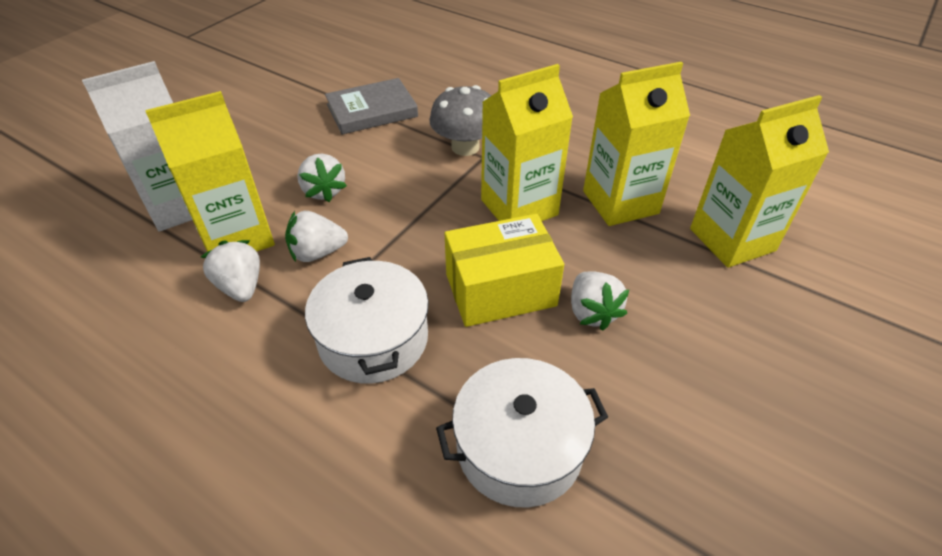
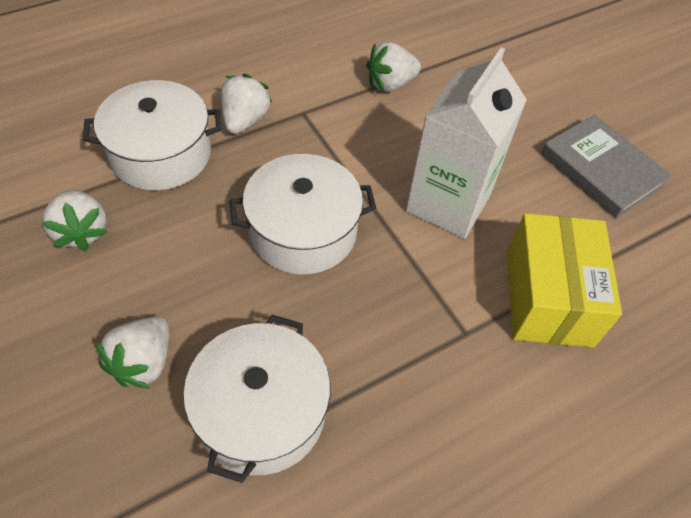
grey mushroom: [429,85,491,156] = 1 -> none = 0
white pot: [305,257,429,384] [436,358,608,508] = 2 -> [83,80,221,191] [183,315,331,483] [229,154,376,275] = 3
yellow carton: [145,91,275,252] [481,64,573,221] [583,62,690,226] [690,95,829,268] = 4 -> none = 0

